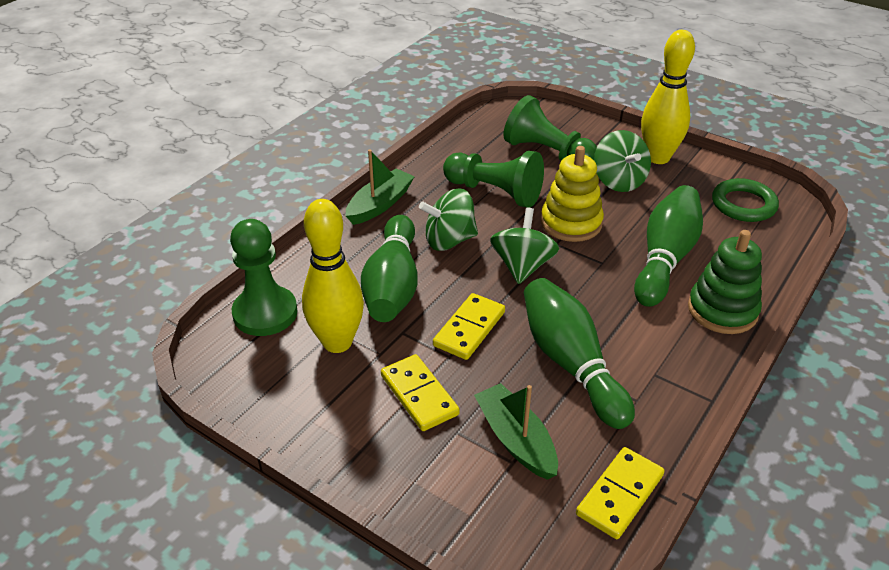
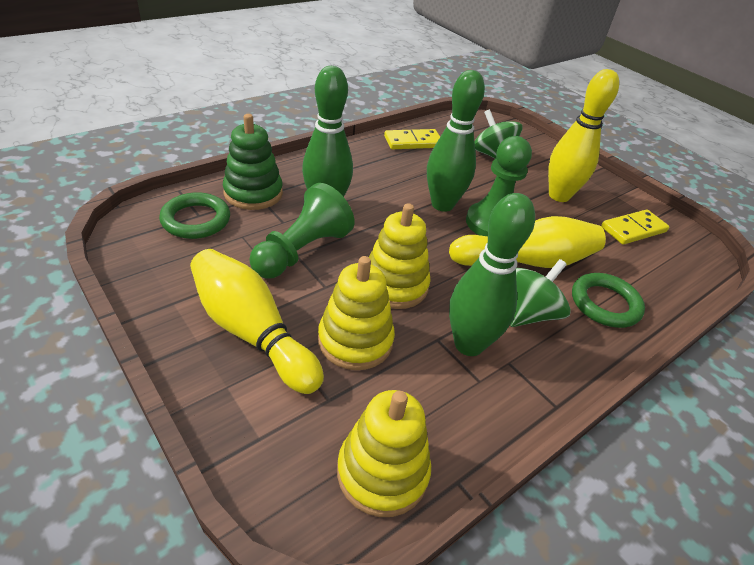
green boat: [346,149,415,225] [474,383,558,480] = 2 -> none = 0
green pawn: [230,219,298,336] [443,151,544,208] [503,95,597,161] = 3 -> [249,183,355,278] [466,136,532,236] = 2
green ring: [712,178,779,222] = 1 -> [159,192,230,239] [572,273,645,328] = 2
green spinning top: [419,188,478,251] [490,208,559,284] [594,130,651,192] = 3 -> [474,109,522,159] [510,259,571,327] = 2
yellow bowling pin: [302,199,364,353] [641,30,695,164] = 2 -> [190,249,324,394] [449,216,606,268] [548,69,619,202] = 3
yellow domino: [381,354,460,431] [433,293,505,360] [576,447,664,539] = 3 -> [384,129,440,149] [601,209,669,245] = 2
yellow stacking toy: [541,146,604,242] = 1 -> [318,256,395,370] [337,390,431,517] [369,203,431,309] = 3

